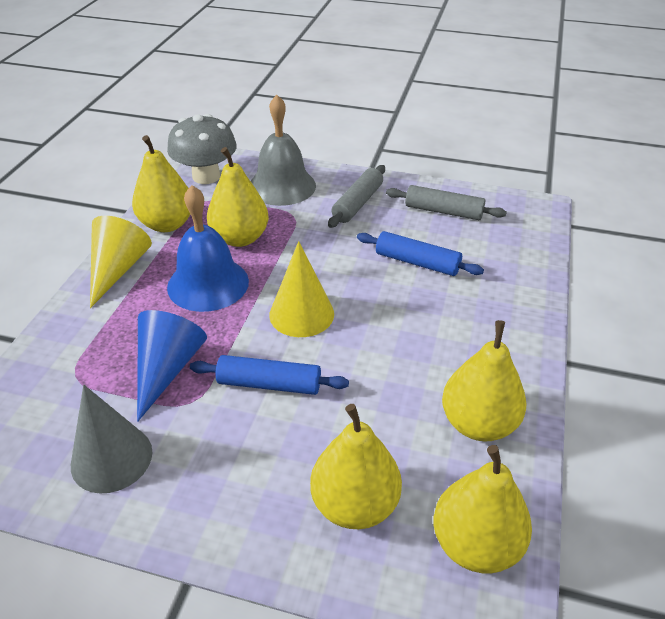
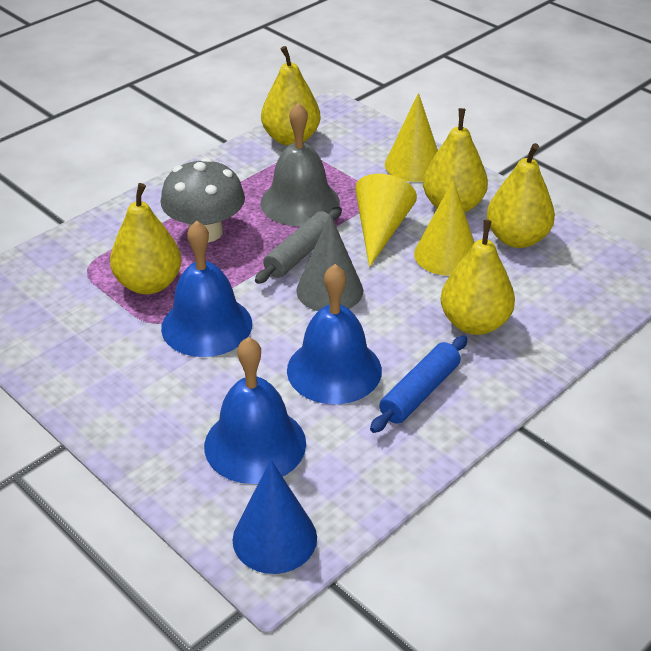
blue bell: [167,185,249,312] = 1 -> [161,221,252,357] [204,337,306,484] [287,264,382,404] = 3
blue rolling pin: [190,355,349,395] [357,231,484,276] = 2 -> [370,335,467,433] = 1
grey rolling pin: [328,165,385,228] [386,185,507,220] = 2 -> [255,207,342,284] = 1
yellow cone: [90,216,152,308] [269,241,334,337] = 2 -> [355,174,417,267] [385,93,438,182] [414,179,475,276] = 3

